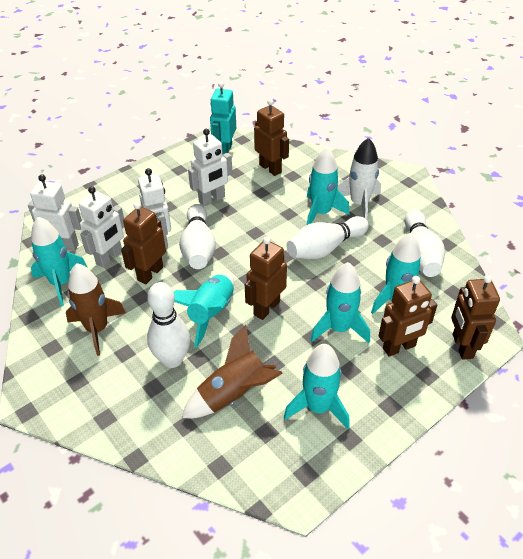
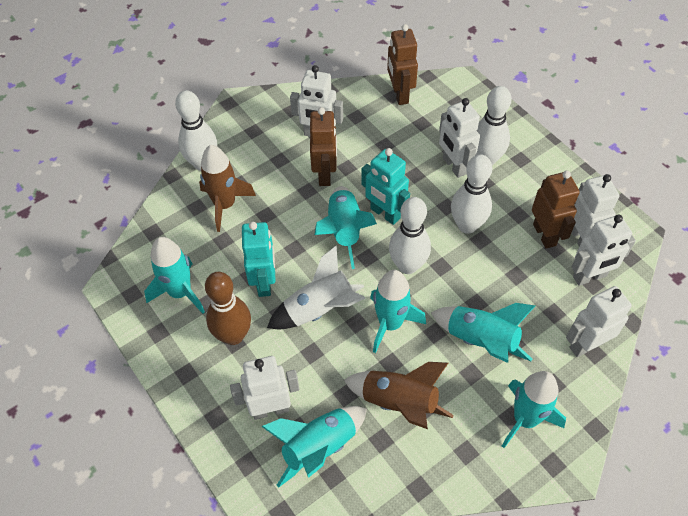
brown bowling pin: none = 0 -> [205,272,251,345] = 1
brown robot: [121,202,166,284] [245,236,287,320] [254,99,289,176] [379,276,437,357] [451,275,500,360] = 5 -> [310,107,337,186] [387,24,418,105] [532,171,580,249] = 3
turquoise robot: [210,81,236,154] = 1 -> [242,222,276,297] [361,148,410,225] = 2
white robot: [28,174,82,251] [79,186,124,268] [138,168,171,248] [188,129,232,206] = 4 -> [230,356,299,420] [290,65,343,137] [439,98,480,178] [566,286,632,357] [572,174,620,246] [572,215,636,286] = 6

